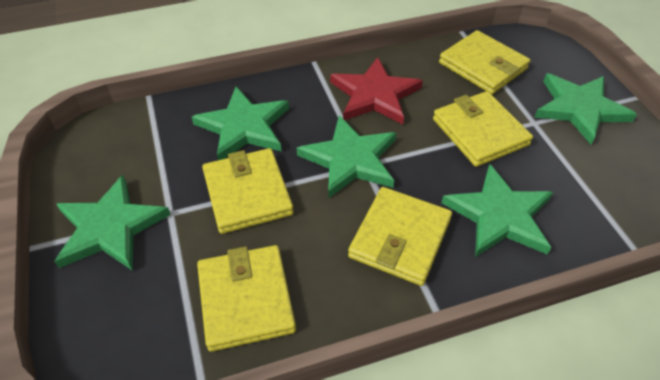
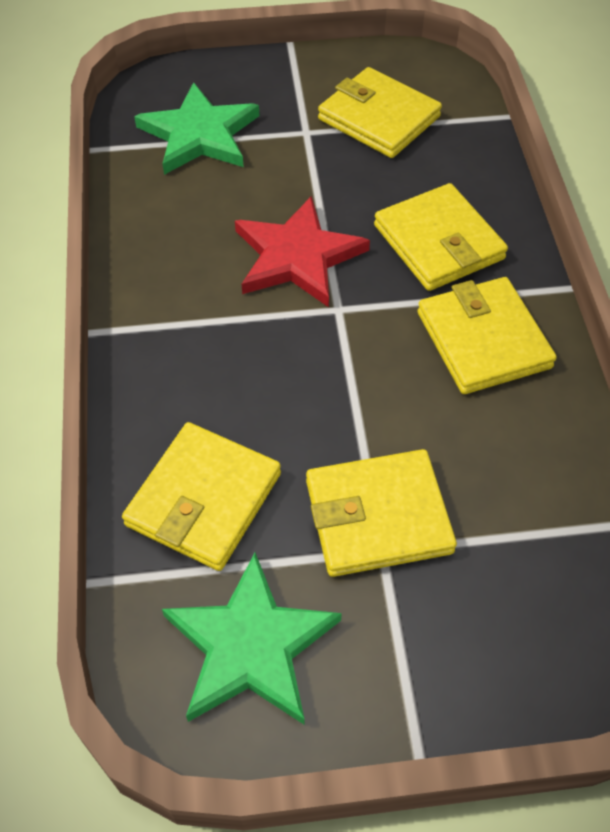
green star: [54,175,171,271] [192,87,289,160] [297,115,396,199] [441,164,553,257] [535,74,637,144] = 5 -> [134,82,259,175] [162,553,342,724] = 2

